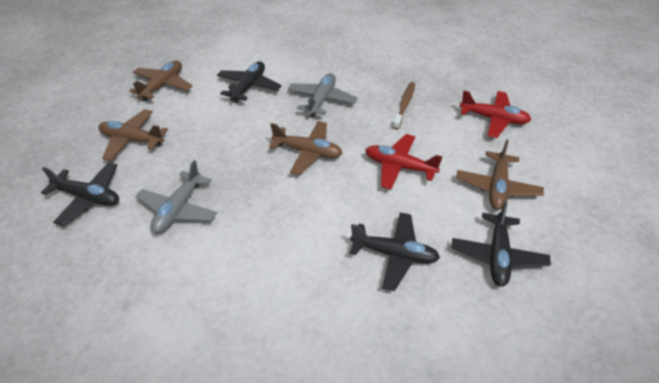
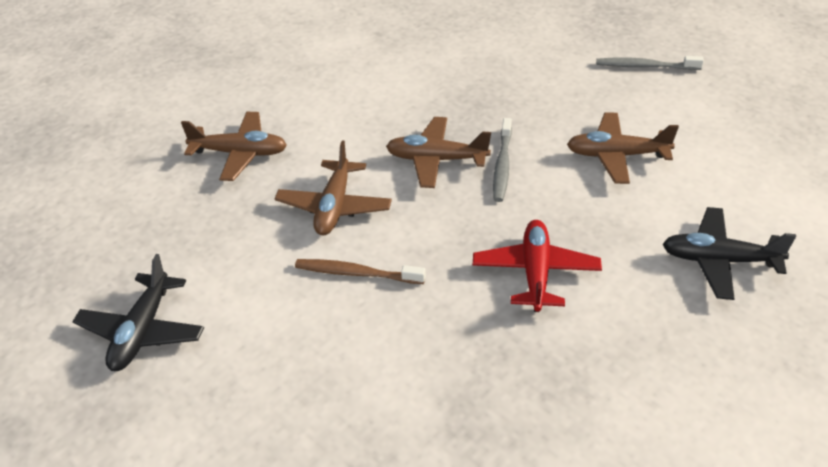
black plane: [41,162,119,226] [217,61,282,103] [350,212,440,291] [452,201,551,287] = 4 -> [72,254,204,371] [663,207,796,300] = 2
grey plane: [135,160,217,234] [288,73,357,118] = 2 -> none = 0
grey toothbrush: none = 0 -> [493,118,512,202] [596,56,704,70] = 2
red plane: [365,134,443,190] [460,91,531,138] = 2 -> [473,220,602,312] = 1

